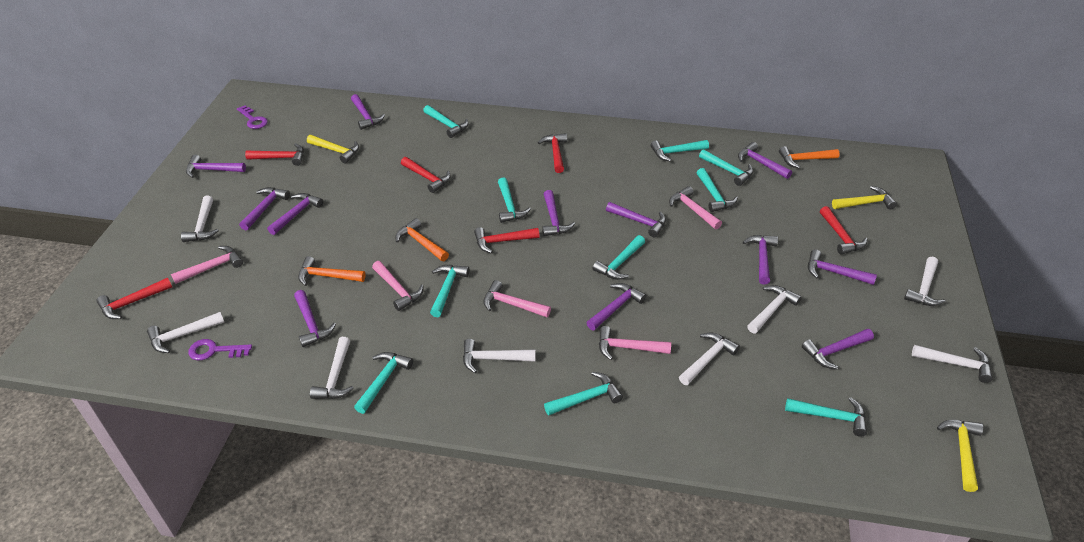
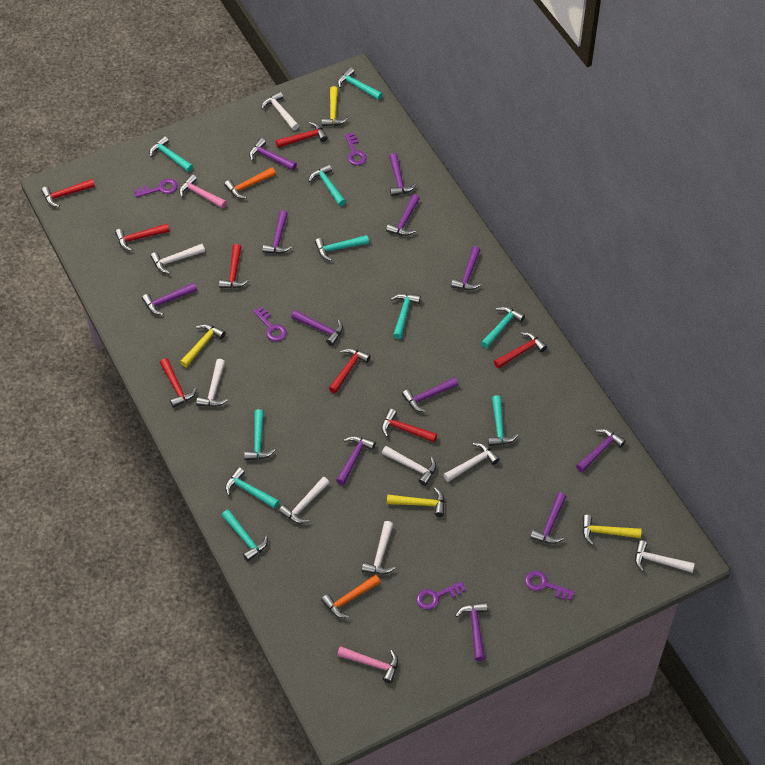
orange hammer: [298,256,365,286] [396,218,449,261] [779,146,840,168] = 3 -> [224,167,276,199] [321,574,381,618] = 2
pink hammer: [171,246,243,284] [372,261,424,311] [483,280,551,317] [599,326,671,360] [669,186,722,230] = 5 -> [179,174,227,208] [337,646,398,683] = 2
purple key: [188,339,252,361] [237,106,268,129] = 2 -> [134,179,178,197] [253,307,287,341] [345,133,367,165] [416,581,466,610] [525,571,575,601] = 5
red hammer: [97,278,172,319] [245,143,304,166] [401,157,451,193] [474,227,540,253] [538,133,567,173] [820,206,868,255] = 6 -> [41,179,95,207] [115,224,169,251] [160,358,197,408] [219,244,248,288] [276,122,328,148] [329,348,371,393] [382,409,437,442] [494,332,547,369] = 8
yellow hammer: [307,135,359,163] [832,186,897,210] [937,420,983,492] = 3 -> [180,324,226,367] [321,86,349,126] [387,487,445,517] [582,515,641,545] = 4

